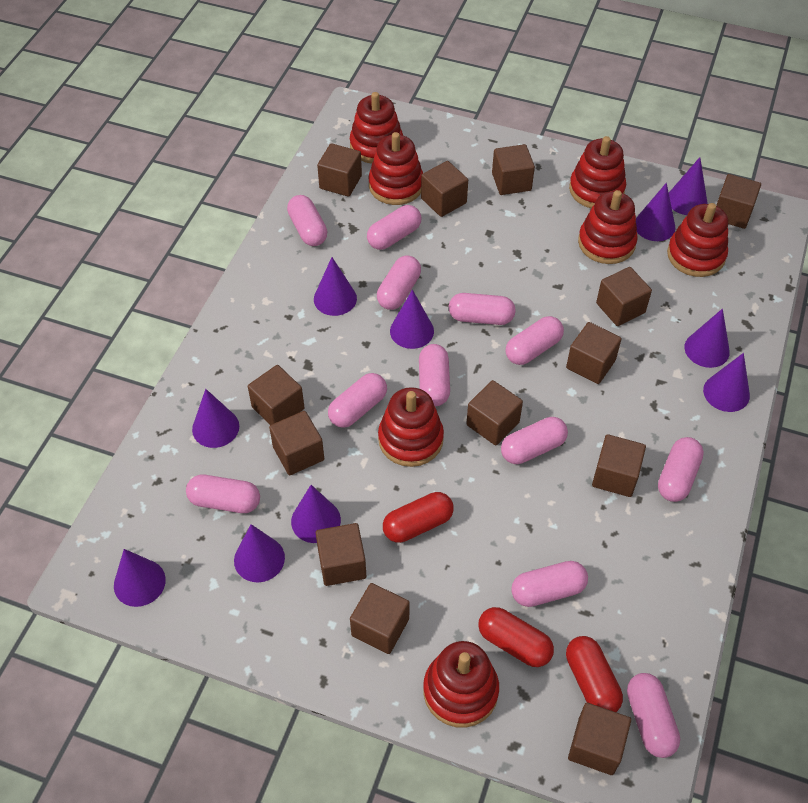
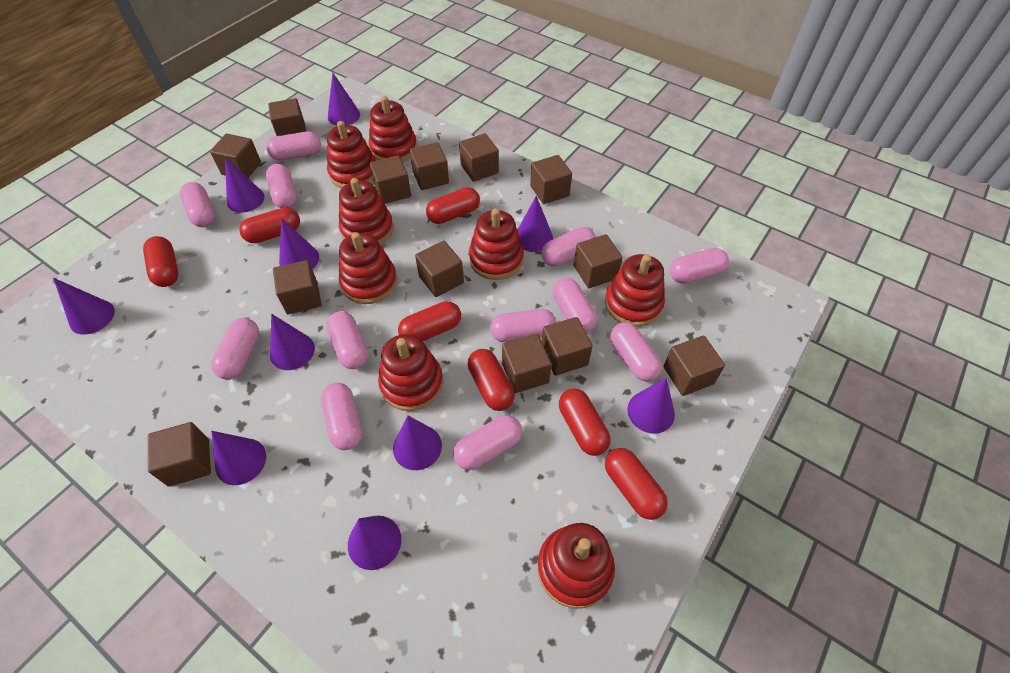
red capsule: [383,492,454,543] [478,607,554,667] [566,636,623,712] = 3 -> [143,236,178,287] [239,207,300,243] [398,301,461,341] [426,187,480,224] [467,349,515,411] [559,389,611,456] [605,448,668,520] = 7
red stacking toy: [350,92,403,164] [368,132,423,205] [378,387,444,467] [423,641,499,728] [569,136,626,208] [578,190,638,264] [667,203,728,277] = 7 -> [327,121,376,188] [339,178,393,245] [339,232,397,304] [369,96,417,162] [378,334,443,411] [469,208,524,280] [537,523,615,609] [605,254,665,327] = 8

